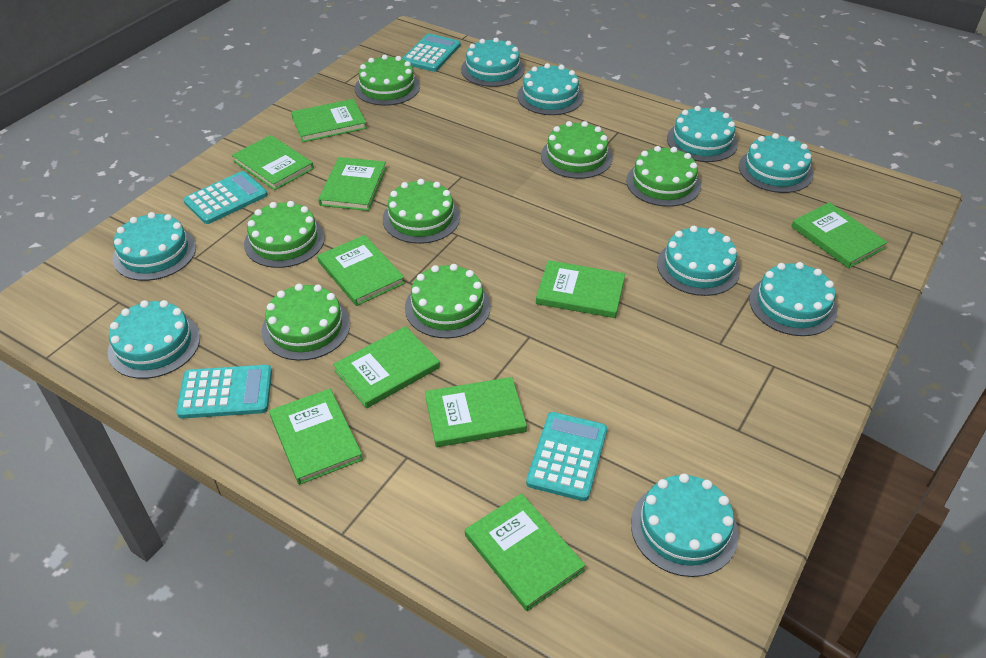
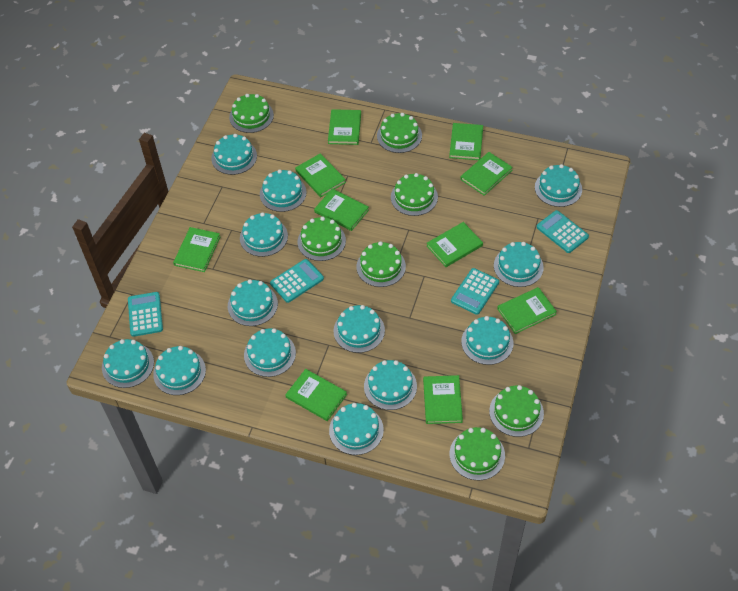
turquoise cake: [108,300,200,379] [112,212,196,281] [461,38,525,87] [517,63,583,115] [631,473,739,577] [657,226,740,296] [667,106,738,162] [739,133,814,193] [749,262,837,336] = 9 -> [102,339,154,388] [153,346,206,395] [211,134,257,175] [228,279,278,326] [240,212,288,257] [244,328,296,377] [260,169,307,212] [329,403,384,455] [333,305,385,353] [364,360,417,410] [461,316,513,365] [494,242,544,287] [535,164,582,207] = 13

